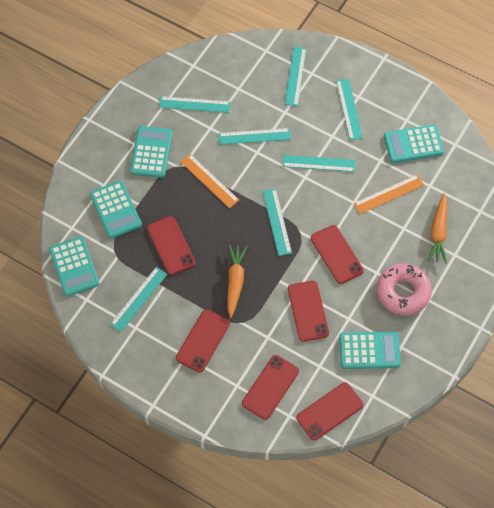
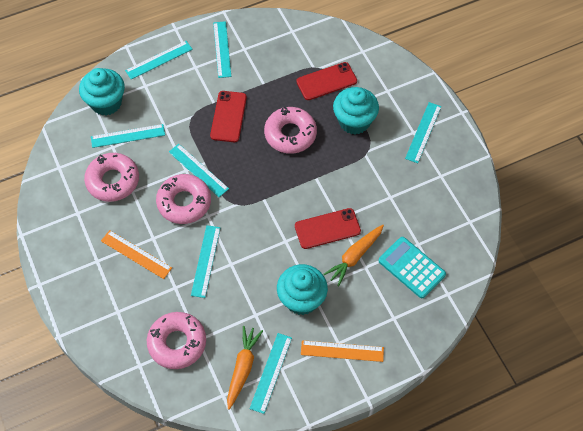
pink donut: [377,263,432,315] = 1 -> [84,153,139,202] [147,312,206,369] [156,174,211,224] [264,107,317,154] = 4
red phone: [147,216,196,275] [176,309,230,372] [242,355,299,420] [288,281,329,342] [296,382,363,440] [311,225,364,284] = 6 -> [210,91,247,142] [295,208,361,249] [296,62,357,100] = 3
turquoise calculator: [49,236,100,297] [90,181,142,239] [130,126,172,178] [339,332,401,369] [384,125,444,163] = 5 -> [379,237,446,298] = 1
turquoise cupcake: none = 0 -> [79,68,125,116] [277,264,328,315] [333,87,379,135] = 3

